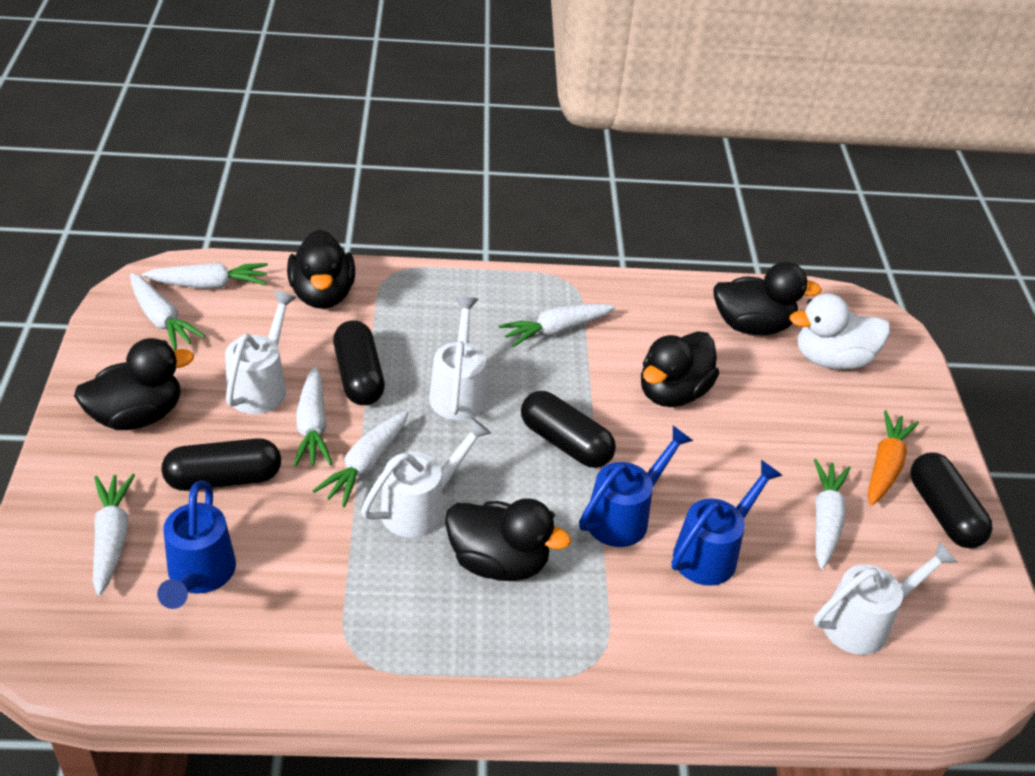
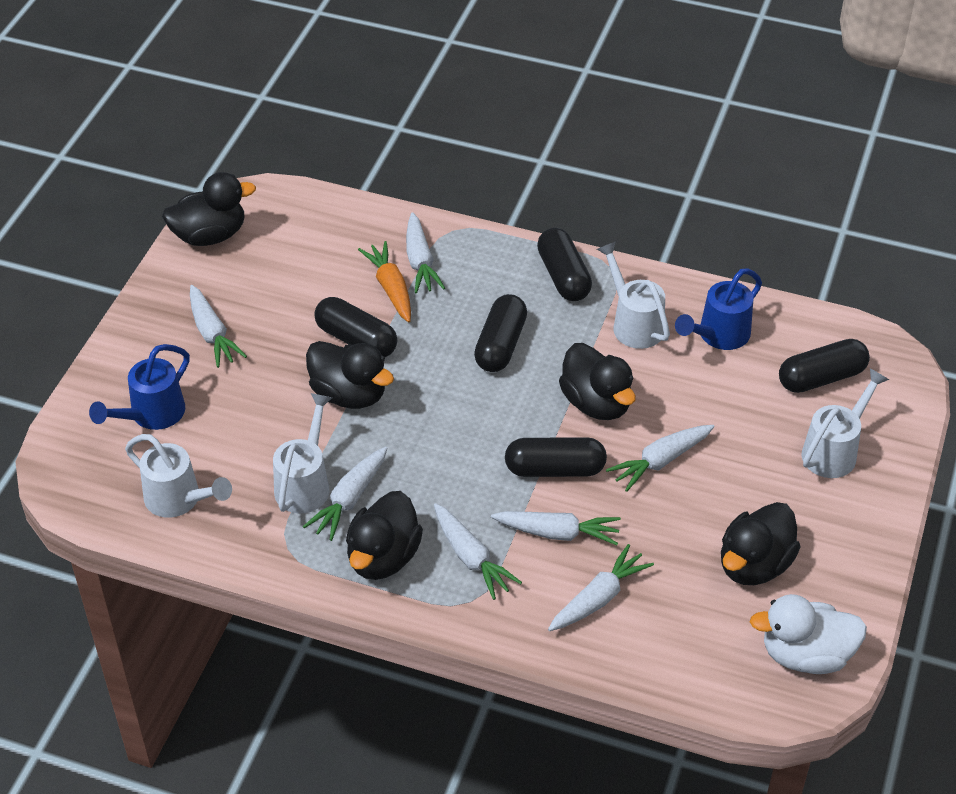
black capsule: [162,438,281,491] [333,320,385,405] [521,391,616,468] [910,453,993,548] = 4 -> [314,297,397,357] [474,294,527,372] [505,437,607,477] [537,228,592,301] [779,339,870,393] = 5
blue watering can: [157,481,236,609] [579,426,693,547] [671,460,783,586] = 3 -> [89,344,190,430] [675,268,762,350] = 2

